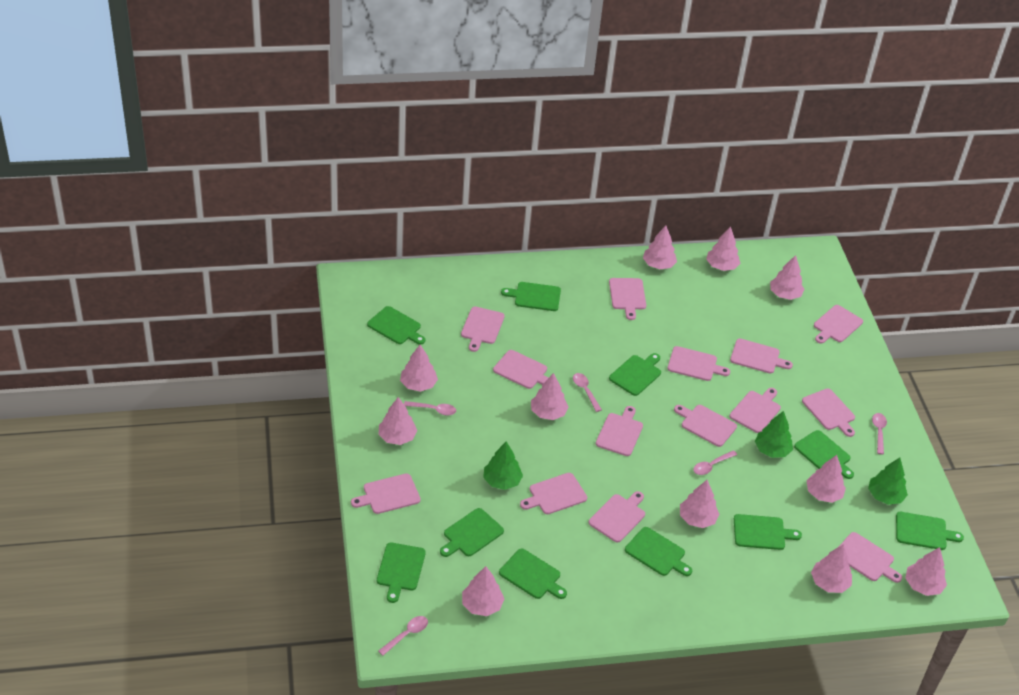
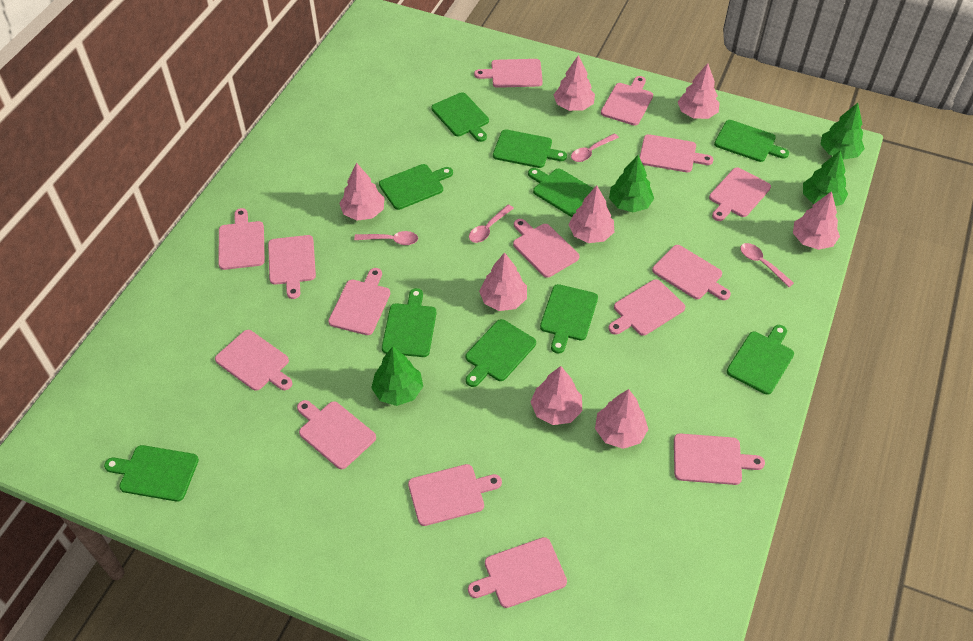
green tree: [483,442,523,490] [755,411,793,458] [868,457,908,505] = 3 -> [371,346,423,406] [609,155,654,212] [803,150,848,206] [820,103,865,159] = 4
pink cutting board: [351,473,421,514] [461,307,505,352] [493,350,549,389] [520,473,587,514] [589,491,645,542] [596,406,643,456] [609,278,646,320] [667,346,730,381] [674,405,737,447] [730,339,793,374] [730,388,781,433] [802,388,855,437] [814,305,863,344] [839,532,902,583] = 14 -> [215,330,292,391] [218,208,265,270] [268,235,316,299] [297,400,376,469] [328,268,390,335] [408,464,502,526] [468,537,567,608] [474,59,543,88] [513,219,579,278] [601,76,653,126] [608,279,685,336] [640,134,713,172] [652,245,731,300] [674,433,765,485] [709,167,771,221] = 15
pink spoon: [378,616,428,656] [404,401,456,416] [573,373,602,412] [693,450,737,475] [872,413,887,454] = 5 -> [354,231,418,245] [469,204,514,243] [571,133,619,162] [740,243,794,287] = 4
pink tree: [379,397,417,445] [400,345,438,392] [462,566,504,616] [531,373,569,420] [643,226,677,269] [680,480,719,528] [706,227,740,271] [770,255,805,300] [807,455,846,503] [811,544,852,593] [905,547,947,596] = 11 -> [339,163,385,221] [479,252,527,311] [530,366,582,425] [554,55,595,111] [569,186,614,243] [595,389,648,449] [678,63,720,119] [793,191,840,250] = 8

